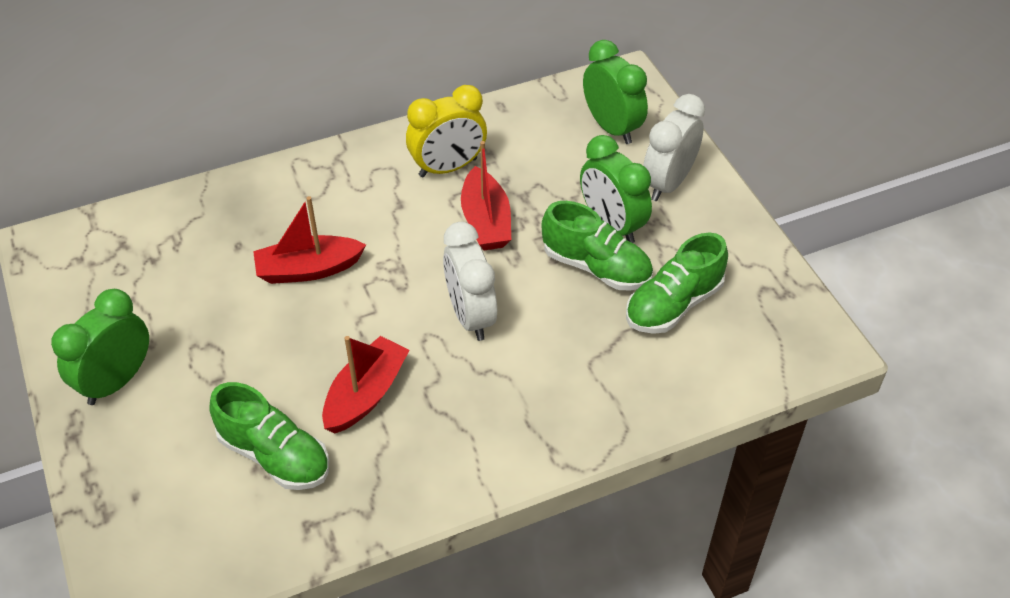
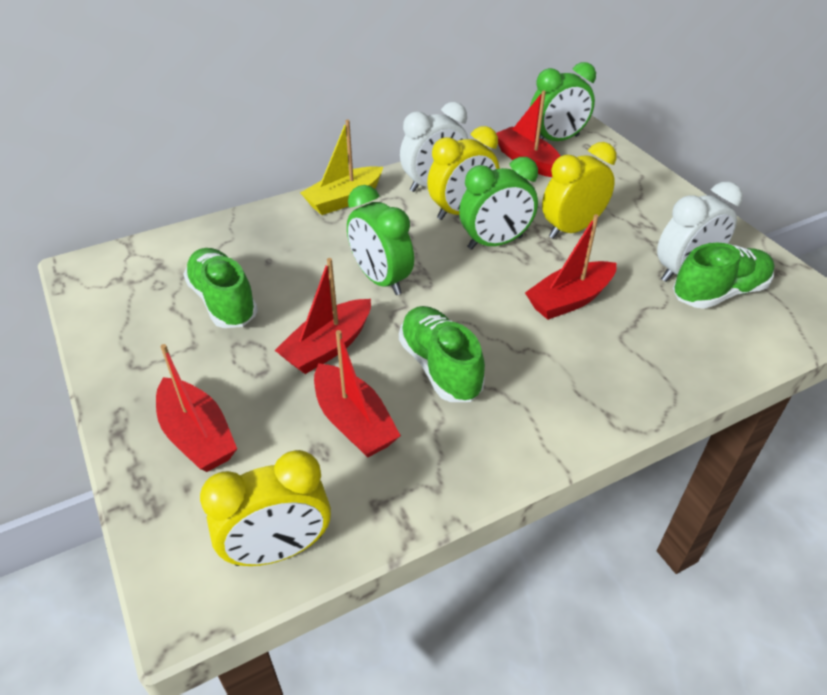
red boat: [253,196,366,284] [322,336,410,434] [461,141,511,250] = 3 -> [156,344,237,472] [275,258,371,374] [314,330,401,457] [496,91,560,177] [525,214,616,320] = 5
yellow boat: none = 0 -> [300,119,383,215] = 1
yellow clock: [406,85,487,177] = 1 -> [200,450,331,566] [427,126,499,220] [542,142,616,239] = 3

